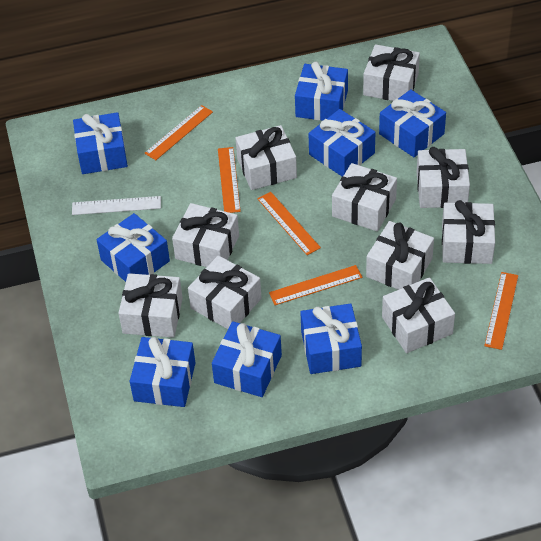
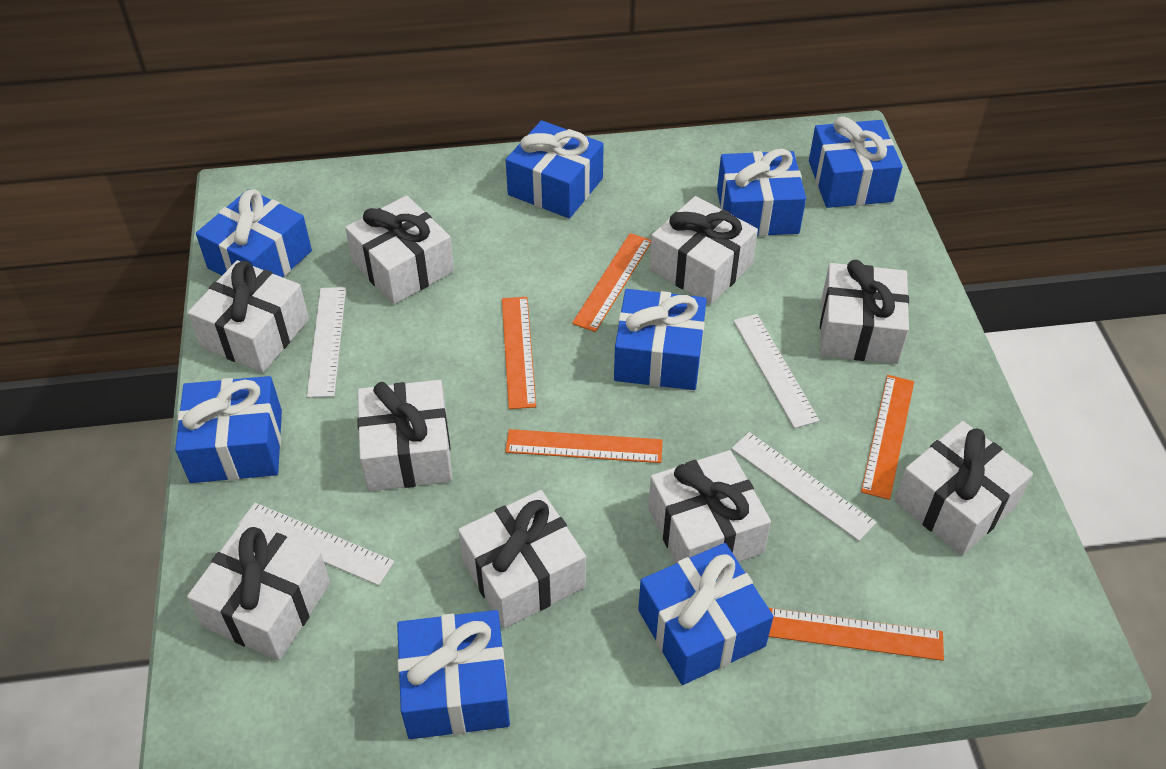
white gift: [118,273,183,338] [172,203,239,267] [188,255,262,329] [235,125,297,190] [332,163,397,231] [363,44,420,101] [366,221,434,290] [382,277,455,353] [417,147,470,208] [442,200,495,264] = 10 -> [187,520,330,660] [188,260,309,373] [345,196,454,304] [357,380,452,491] [458,490,586,629] [648,450,771,563] [649,196,758,305] [820,260,909,364] [894,421,1033,555] = 9
white ruler: [72,196,161,215] = 1 -> [238,503,394,586] [307,287,346,398] [731,432,876,541] [733,314,820,428] = 4

